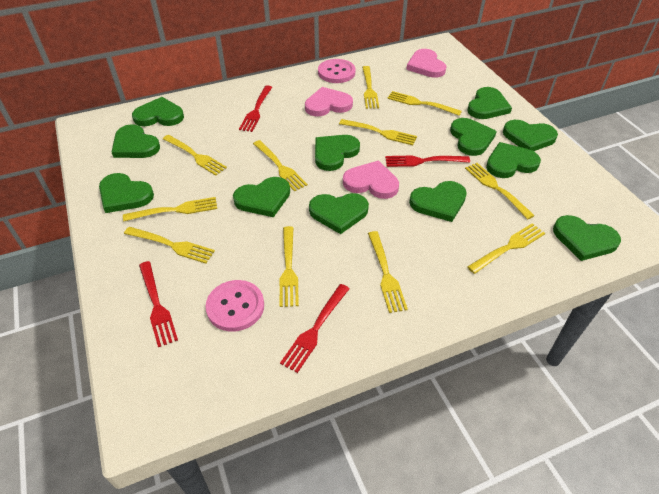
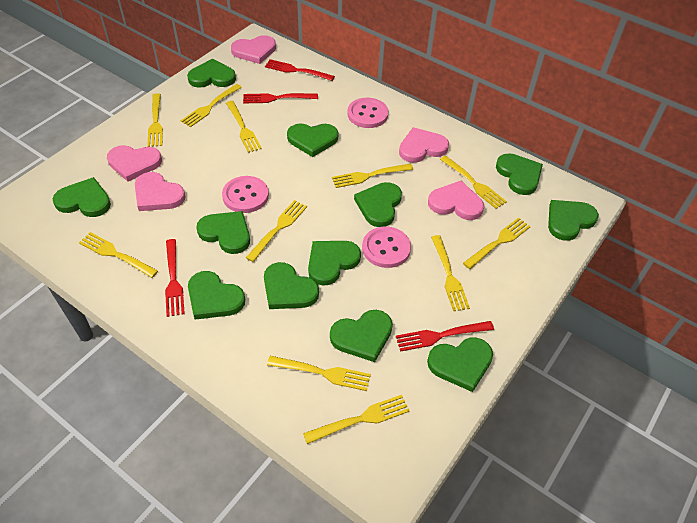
pink button: [205,280,264,332] [318,59,355,83] = 2 -> [222,176,269,213] [347,98,388,128] [362,226,411,268] = 3
pink heart: [305,87,353,116] [343,160,399,199] [406,49,447,78] = 3 -> [107,145,162,182] [135,172,186,211] [231,35,276,64] [399,127,449,163] [428,181,484,220] = 5

